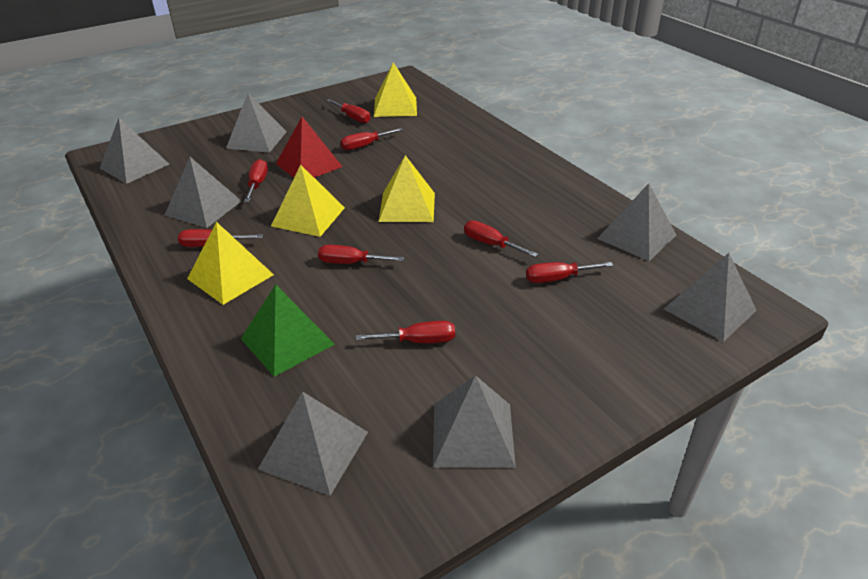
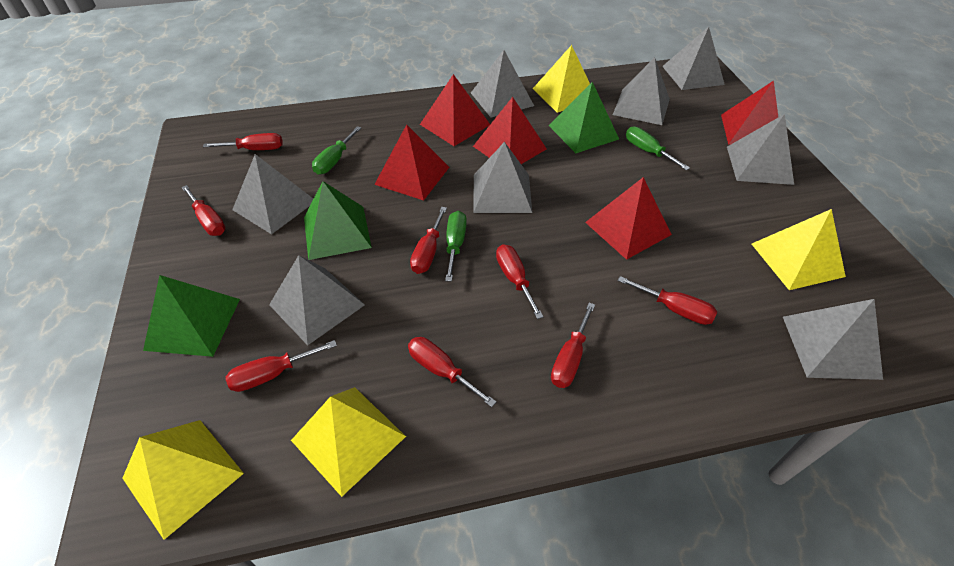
green pyramid: [241,284,335,377] = 1 -> [143,275,240,357] [304,181,372,260] [548,82,619,153] = 3
green screwdriver: none = 0 -> [312,126,361,174] [445,211,467,282] [626,126,690,171] = 3
grey pyramid: [100,118,169,184] [165,157,241,228] [226,93,287,153] [258,391,368,496] [433,375,516,468] [597,183,676,261] [664,253,757,342] = 7 -> [232,154,313,234] [269,255,365,345] [471,50,534,118] [473,142,532,213] [613,57,670,125] [662,27,725,90] [727,114,794,185] [783,299,883,380] = 8
red pyramid: [276,117,343,178] = 1 -> [374,124,449,200] [420,74,490,146] [473,97,547,164] [585,177,672,260] [721,81,778,145] = 5

